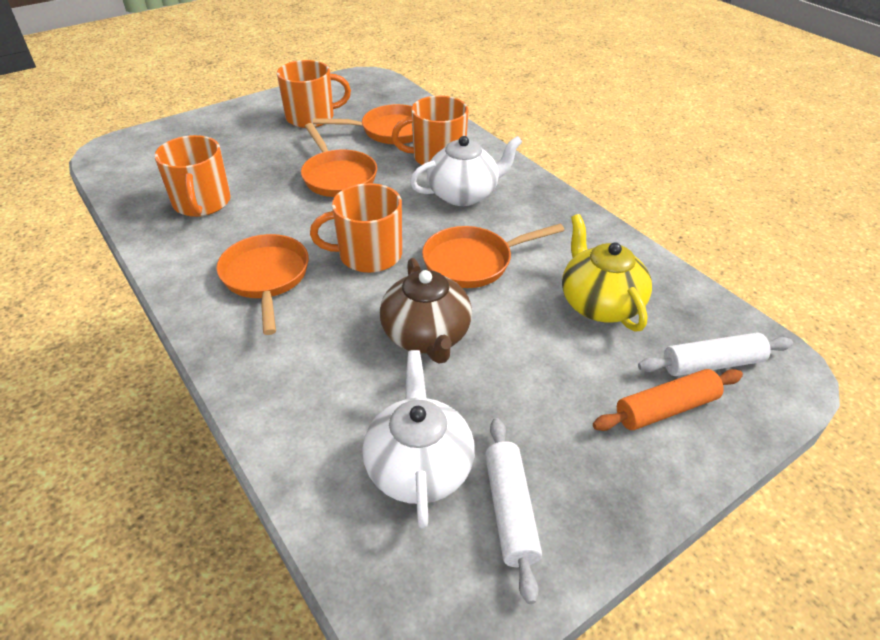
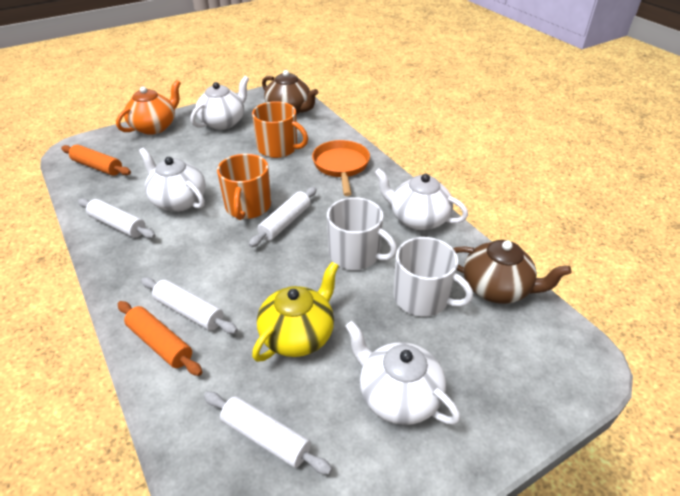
brown teapot: [380,258,472,364] = 1 -> [262,70,318,115] [453,240,572,304] = 2
orange mug: [154,135,231,217] [277,60,351,128] [310,183,402,273] [392,96,469,165] = 4 -> [217,154,271,220] [252,101,308,158] = 2
orange pan: [217,234,309,335] [301,123,377,197] [313,104,413,144] [422,224,564,288] = 4 -> [312,140,370,196] = 1
orange rolling pin: [593,369,743,431] = 1 -> [61,145,131,176] [118,301,202,376] = 2
orange teapot: none = 0 -> [116,80,181,135] = 1
white mug: none = 0 -> [327,197,397,270] [393,237,473,316] = 2
white rolling pin: [485,418,542,604] [638,332,793,376] = 2 -> [78,198,156,239] [141,277,238,334] [204,392,332,475] [249,187,317,247] = 4
white teapot: [362,350,475,529] [410,136,522,206] = 2 -> [139,148,206,212] [191,76,249,130] [345,321,460,425] [374,168,468,230] = 4

